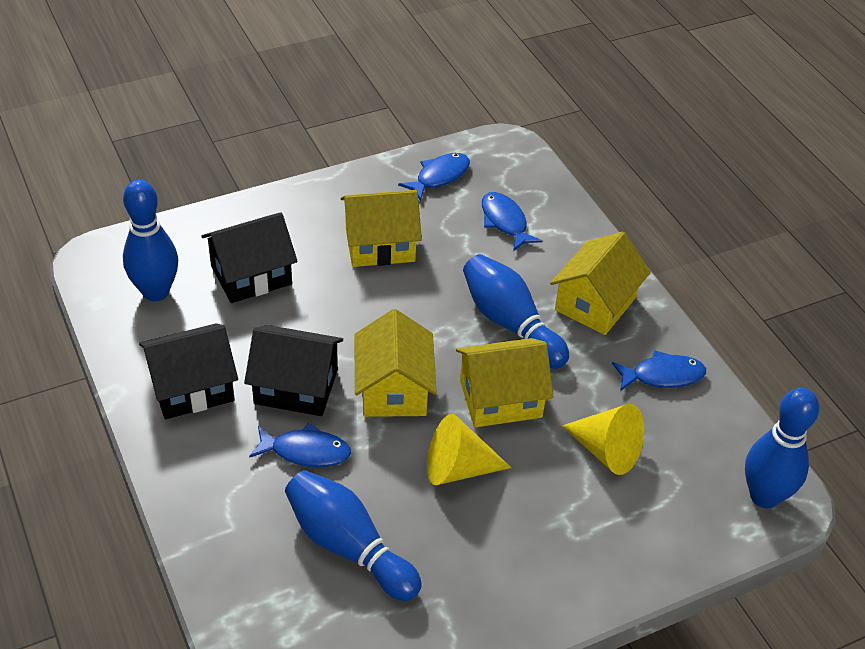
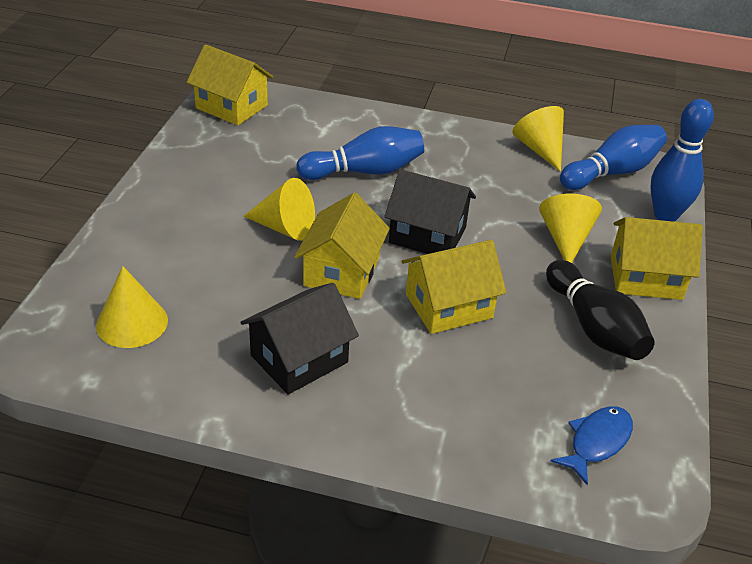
black bowling pin: none = 0 -> [546,260,655,360] = 1
black house: [139,323,238,419] [201,212,298,303] [244,325,343,416] = 3 -> [240,283,359,395] [384,169,476,254] = 2
blue bowling pin: [123,180,178,301] [285,470,422,601] [463,254,569,369] [745,388,819,509] = 4 -> [296,126,424,180] [560,125,667,190] [650,99,714,222] = 3
blue fish: [249,423,351,467] [398,153,470,201] [482,192,542,251] [612,350,706,391] = 4 -> [551,406,633,485] = 1
yellow cone: [427,414,512,485] [562,404,644,475] = 2 -> [96,266,168,348] [244,178,315,241] [512,106,564,172] [539,194,602,263] = 4

